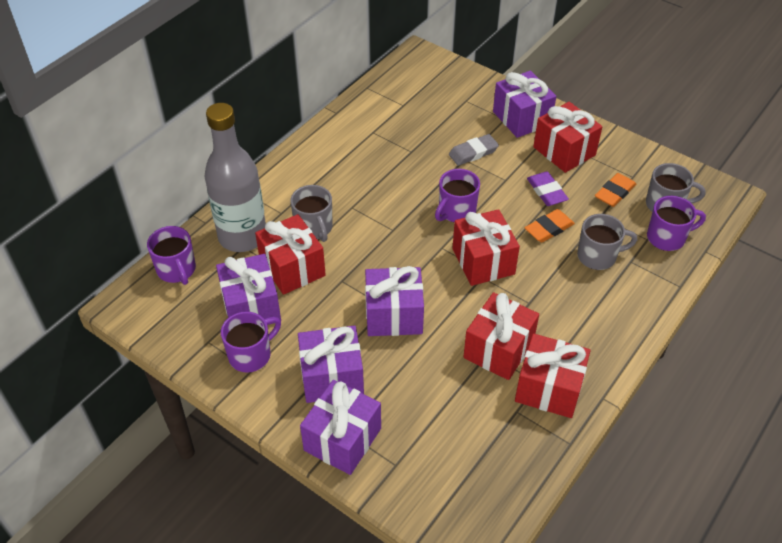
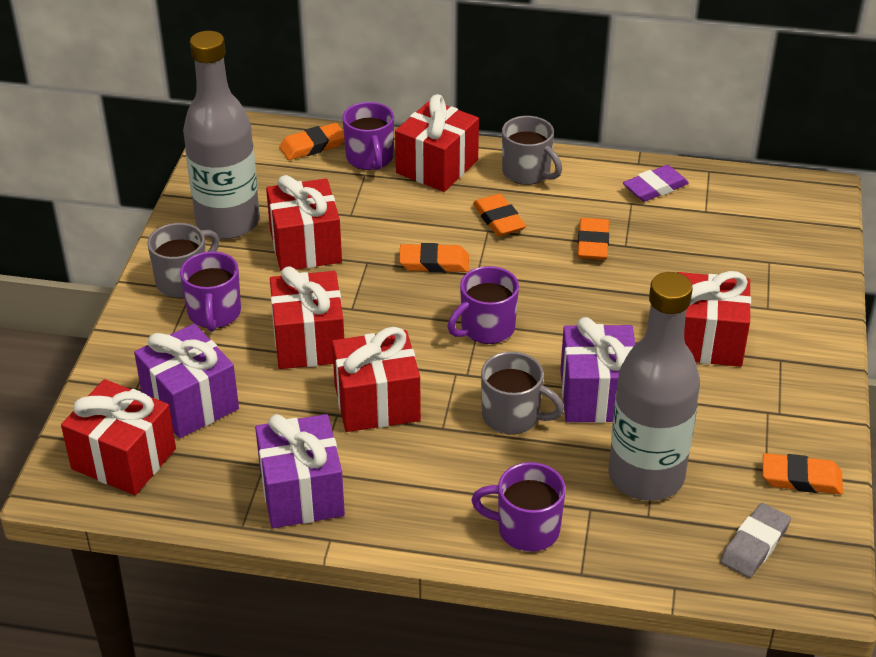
grey bottle: [204,103,266,252] = 1 -> [183,31,260,239] [608,272,700,501] = 2
orange eraser: [525,209,575,243] [595,173,636,207] = 2 -> [279,123,344,160] [399,243,469,273] [473,194,526,236] [577,218,609,260] [763,453,843,495] = 5
purple gift: [216,254,281,325] [298,326,364,403] [300,380,381,475] [365,266,424,336] [493,71,556,138] = 5 -> [134,324,239,438] [255,414,345,528] [560,317,635,423] = 3
red gift: [255,214,326,295] [453,209,520,286] [463,292,539,380] [515,334,591,418] [533,102,602,173] = 5 -> [61,379,176,495] [266,175,342,271] [270,266,344,369] [332,327,421,432] [395,94,479,192] [677,271,751,367] = 6

